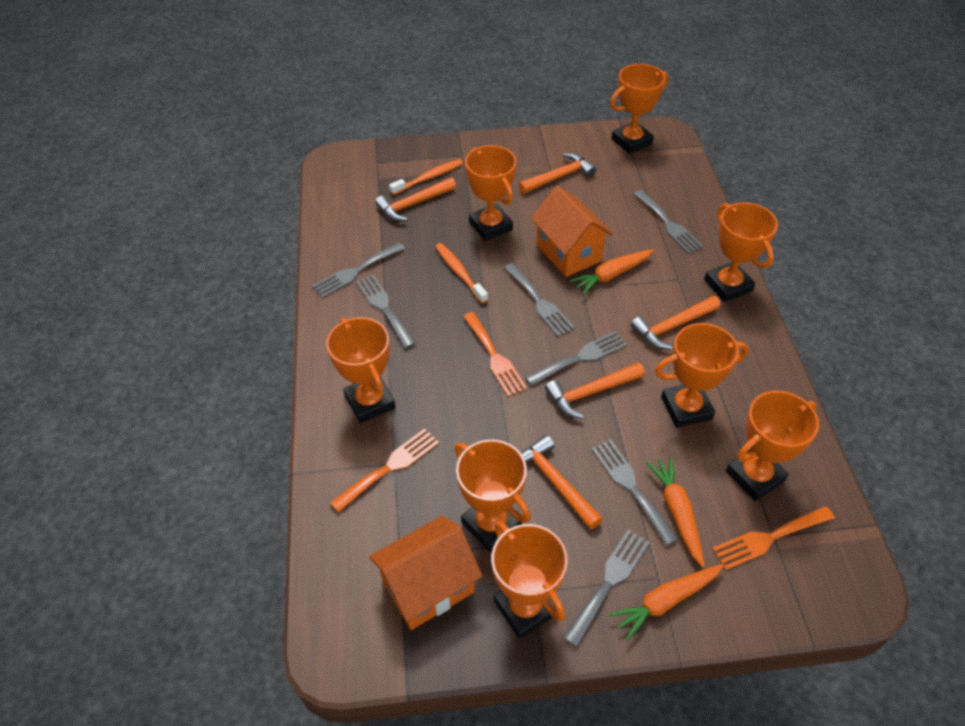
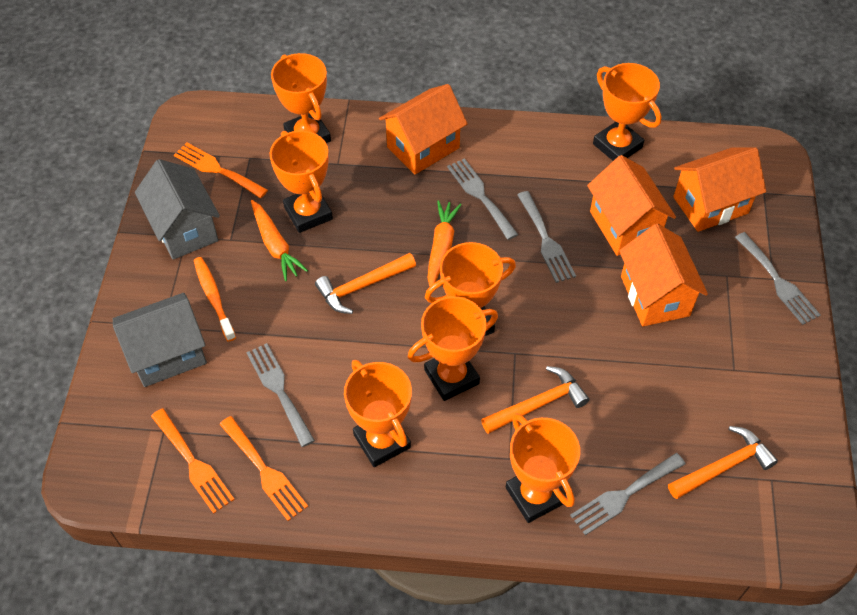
grey fork: [312,242,405,298] [356,275,416,348] [504,263,575,337] [525,331,627,386] [563,530,650,647] [592,440,678,546] [634,190,704,254] = 7 -> [246,343,315,447] [447,158,518,240] [517,191,576,283] [570,453,685,535] [735,232,820,325] = 5
grey house: none = 0 -> [113,293,207,387] [135,159,220,260] = 2
orange carrot: [570,249,654,295] [609,564,724,641] [646,456,705,568] = 3 -> [251,200,308,281] [427,201,462,286] = 2
orange hammer: [375,177,456,221] [518,153,596,194] [521,435,603,529] [545,362,645,419] [631,296,721,349] = 5 -> [315,253,416,314] [481,366,590,434] [668,426,778,499] = 3
orange house: [369,516,482,630] [531,186,613,277] = 2 -> [379,84,468,174] [587,155,676,256] [619,224,708,327] [673,147,766,232] = 4
orange toothbrush: [389,159,463,195] [435,243,488,303] = 2 -> [194,257,236,342] = 1
orange trophy: [326,317,396,423] [455,439,531,552] [465,145,516,241] [491,521,568,639] [610,64,669,154] [655,323,749,428] [704,202,778,302] [726,391,819,501] = 8 -> [270,131,333,233] [271,53,331,143] [344,360,412,467] [408,296,498,401] [425,242,516,336] [506,413,580,523] [593,63,662,161] = 7

